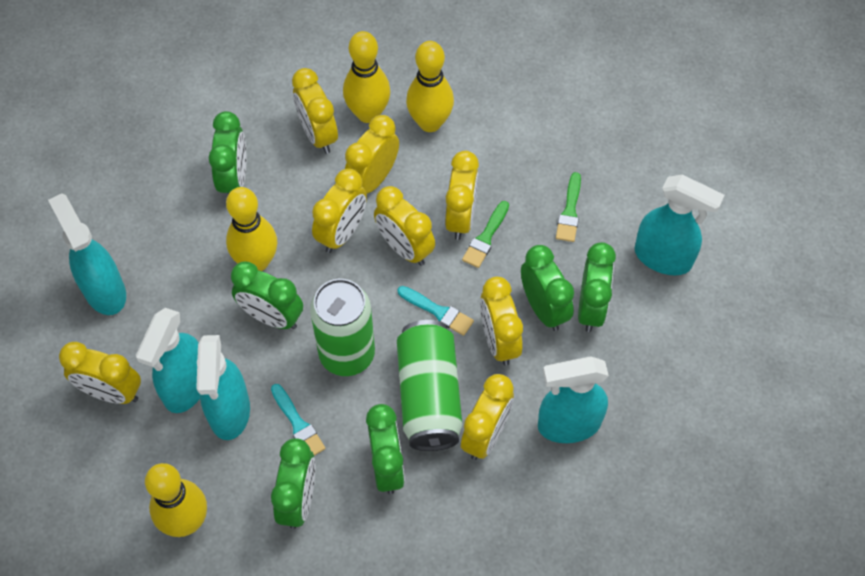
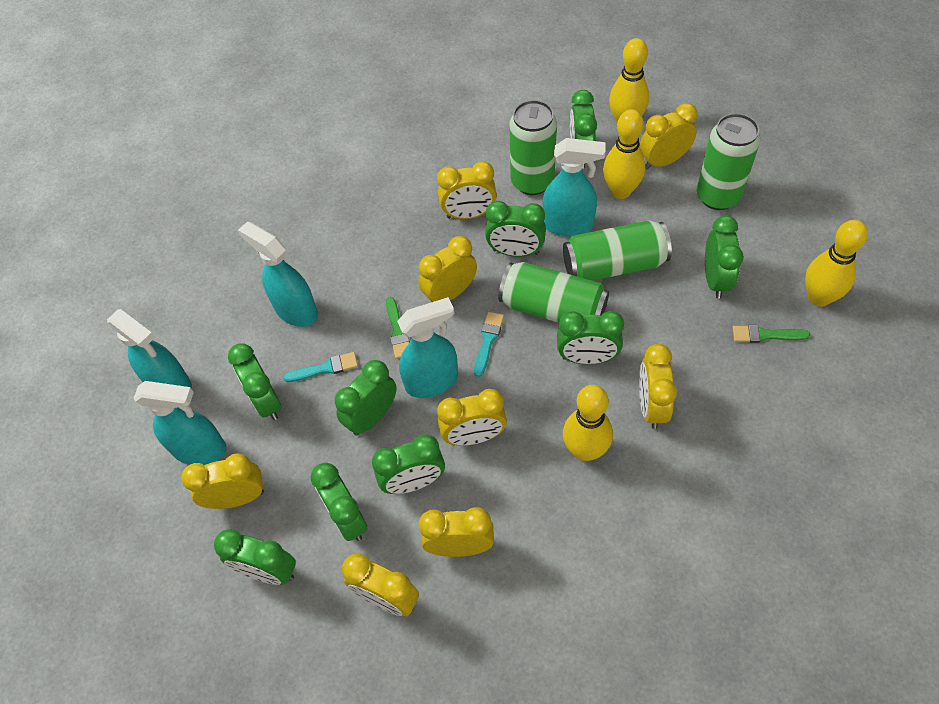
green can: [310,279,375,376] [397,320,462,451] = 2 -> [499,262,609,323] [509,100,557,195] [563,220,672,281] [697,113,760,210] = 4
green clock: [209,111,246,194] [231,261,303,329] [271,438,315,529] [366,404,405,494] [521,245,574,331] [578,242,616,332] = 6 -> [214,529,296,585] [228,343,282,420] [311,463,368,541] [335,360,397,435] [372,434,445,494] [485,201,546,257] [557,311,624,364] [570,90,597,169] [705,215,744,299] = 9

